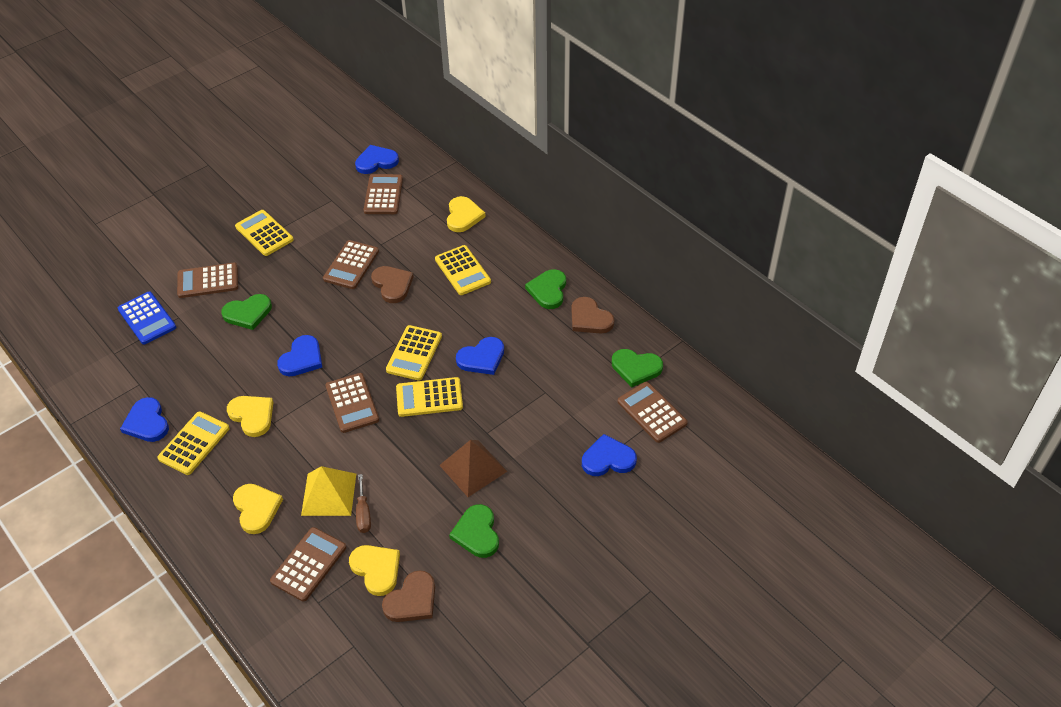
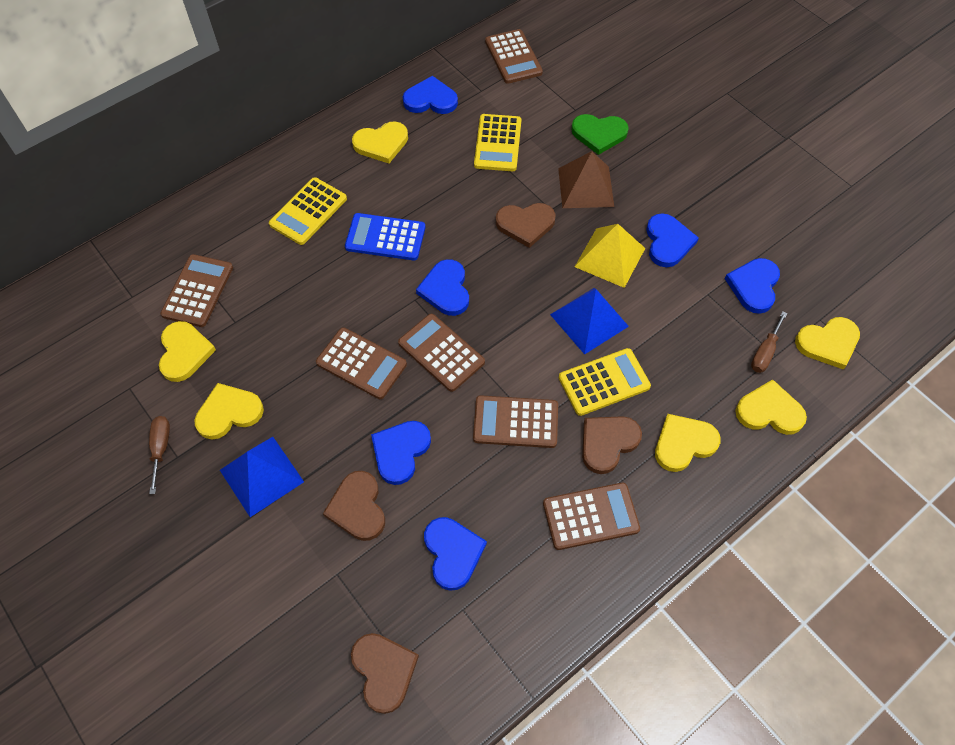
blue heart: [120,397,169,442] [277,335,323,376] [355,145,399,174] [456,337,504,375] [582,434,637,476] = 5 -> [371,421,431,485] [403,76,458,114] [416,259,469,316] [424,517,487,591] [646,213,699,267] [725,258,780,314] = 6
blue pyramid: none = 0 -> [220,437,304,517] [550,288,629,355] = 2
brown heart: [371,266,414,303] [382,570,435,622] [571,297,614,334] = 3 -> [323,471,385,541] [351,633,419,714] [496,203,556,248] [582,416,642,474] = 4
brown screwdriver: [356,474,371,533] = 1 -> [149,416,170,494] [751,311,787,373] = 2
green heart: [221,294,272,330] [449,504,499,558] [525,269,566,309] [612,349,663,387] = 4 -> [571,114,629,155] = 1
yellow calculator: [157,411,229,475] [235,210,294,256] [386,325,442,381] [396,377,463,417] [435,245,491,295] = 5 -> [269,177,347,245] [474,114,521,171] [559,348,651,416] = 3
yellow heart: [227,396,273,437] [233,484,283,534] [349,545,400,596] [447,196,486,232] = 4 -> [159,321,216,382] [194,383,264,440] [352,121,408,163] [655,414,721,472] [735,379,807,435] [795,317,860,370] = 6

